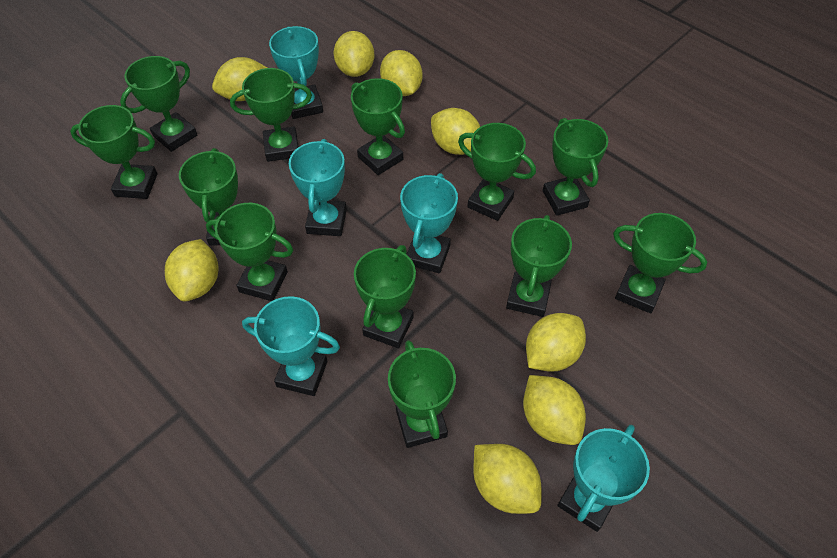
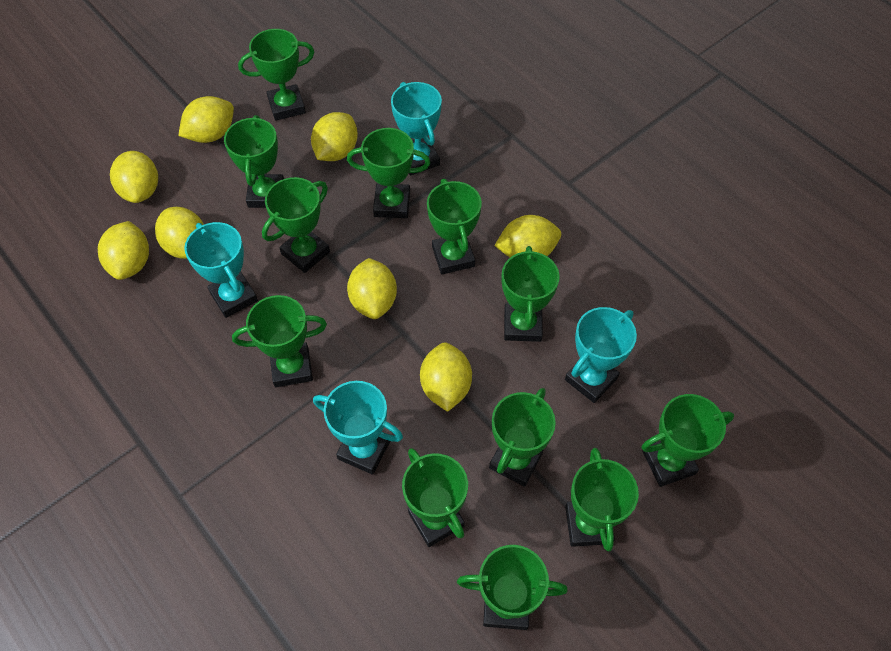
turquoise trophy: [242,296,340,396] [269,26,323,119] [289,139,347,236] [400,173,458,273] [557,425,650,532] = 5 -> [184,222,258,318] [313,381,403,475] [391,82,442,175] [565,307,637,403] = 4

